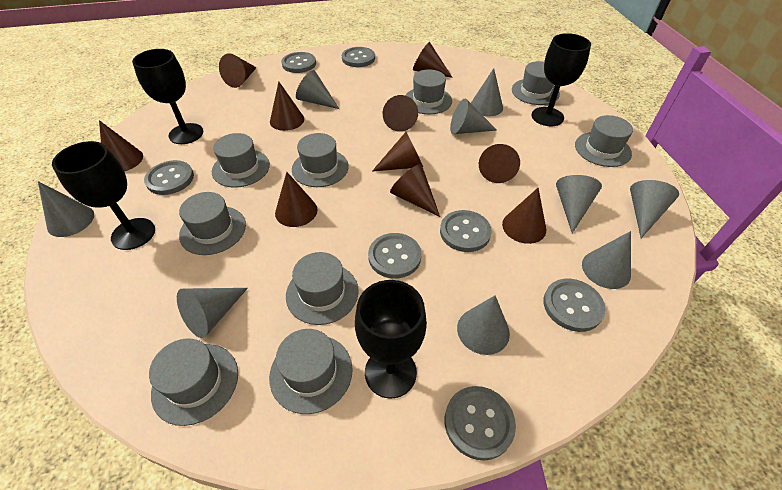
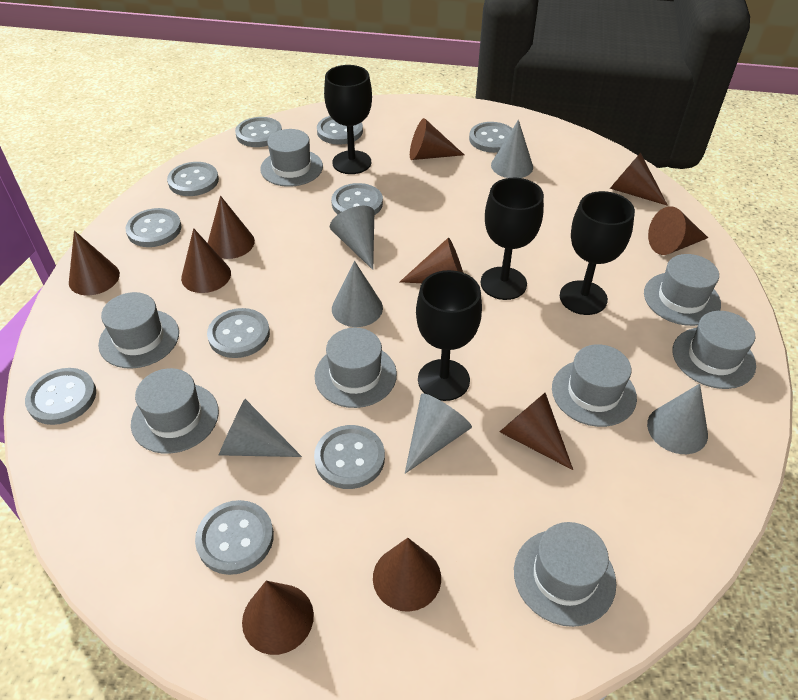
grey button: [144,160,194,195] [281,52,316,73] [342,47,375,67] [368,233,422,279] [440,210,492,252] [445,386,516,461] [543,278,606,332] = 7 -> [25,368,96,425] [125,208,182,247] [167,162,219,196] [195,500,274,575] [207,308,270,358] [235,117,282,147] [314,425,385,489] [317,116,363,145] [331,183,383,215] [469,122,512,153] = 10
grey cone: [38,181,94,237] [177,288,248,338] [296,70,339,109] [450,98,497,134] [457,295,510,355] [471,68,503,117] [556,175,602,233] [582,231,631,289] [630,180,679,238] = 9 -> [219,399,302,457] [330,206,374,270] [332,261,383,327] [405,393,472,474] [491,120,533,178] [647,384,708,454] = 6
grey hat: [149,338,238,426] [179,192,246,255] [212,133,270,188] [269,329,353,414] [286,252,359,325] [292,133,349,187] [405,69,452,114] [512,61,560,105] [575,115,633,167] = 9 -> [98,292,179,369] [131,368,219,454] [260,129,323,187] [315,328,397,408] [514,522,616,627] [552,344,637,427] [644,254,721,326] [673,311,756,389] = 8

